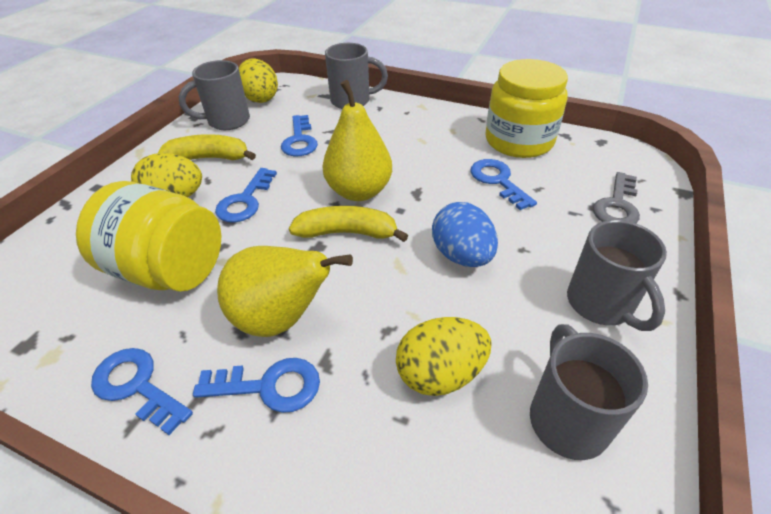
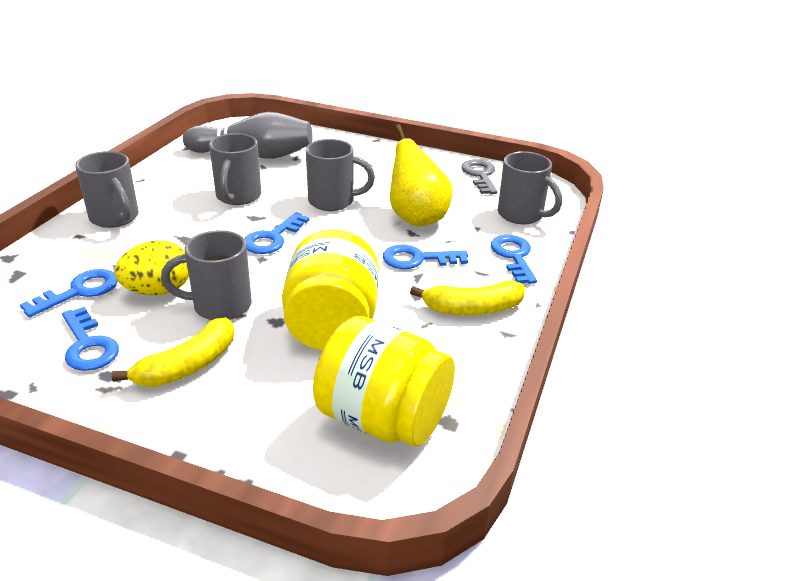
blue egg: [432,202,498,267] = 1 -> none = 0
grey bowling pin: none = 0 -> [183,112,313,159] = 1
grey mug: [179,60,250,130] [325,43,388,109] [530,324,648,460] [567,220,667,331] = 4 -> [75,151,139,228] [161,230,252,320] [209,133,261,205] [306,139,375,211] [498,151,562,224] = 5
yellow egg: [131,153,202,197] [239,58,278,103] [396,317,492,396] = 3 -> [115,240,189,295] = 1
yellow pear: [217,246,353,337] [322,80,392,201] = 2 -> [390,124,453,226] = 1

